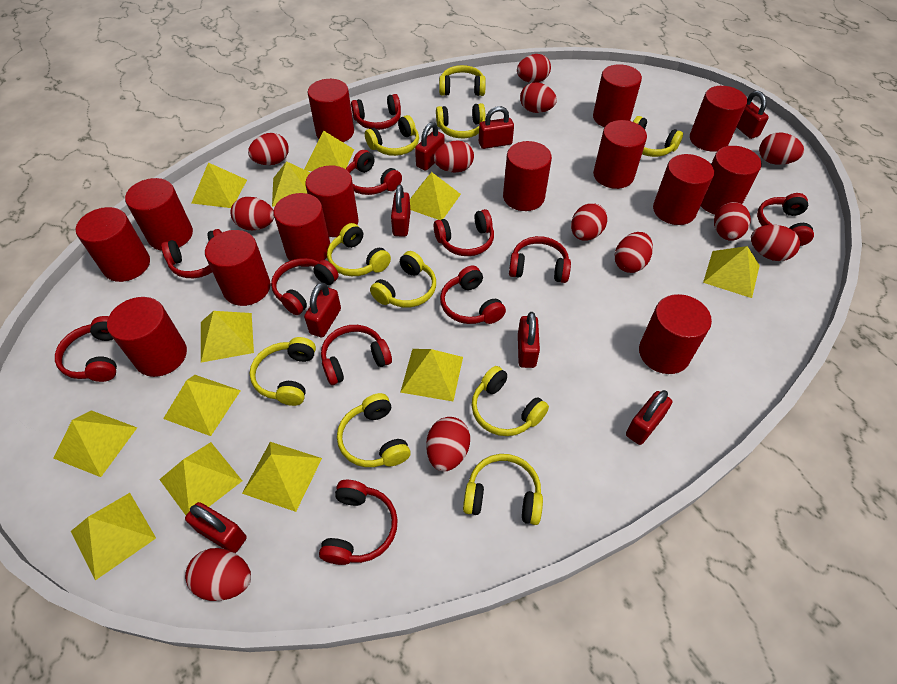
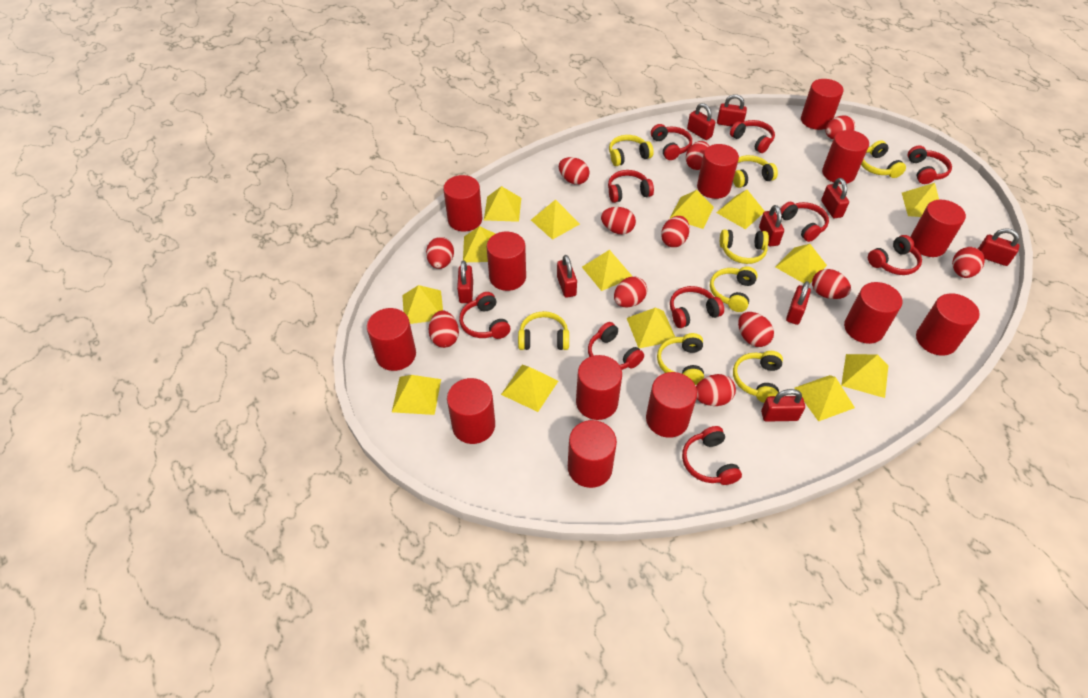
red cylinder: [76,207,150,282] [107,297,187,377] [125,178,193,250] [205,230,271,306] [273,193,330,267] [305,166,359,237] [308,79,354,142] [503,141,552,211] [593,64,642,127] [593,120,647,189] [639,294,712,374] [653,154,714,225] [690,86,747,152] [701,146,761,215] = 14 -> [367,308,416,371] [443,175,482,231] [447,378,495,444] [487,232,526,291] [568,420,617,488] [576,355,622,420] [646,372,697,438] [697,144,739,199] [801,79,844,130] [822,130,869,184] [844,282,903,344] [910,200,966,257] [916,293,980,356] = 13
red headphones: [55,316,117,382] [161,229,222,278] [271,258,339,315] [319,480,398,565] [321,325,392,385] [346,150,402,195] [351,94,401,130] [434,209,494,256] [440,266,506,324] [509,236,571,283] [757,193,814,246] = 11 -> [459,292,510,339] [588,322,644,370] [608,170,654,203] [651,124,692,160] [670,286,724,328] [682,426,742,485] [730,120,775,153] [780,202,829,242] [868,235,922,275] [908,145,952,184] = 10
red padlock: [185,502,247,553] [304,282,341,337] [391,185,411,237] [415,122,445,171] [479,106,514,149] [518,312,540,368] [626,390,672,445] [737,91,769,139] = 8 -> [457,261,473,303] [557,255,577,298] [687,103,715,140] [717,94,747,126] [759,205,784,247] [761,389,805,422] [786,281,811,325] [821,178,849,218] [978,228,1019,266] = 9
yellow headphones: [250,337,316,406] [327,223,391,276] [337,393,411,467] [365,115,419,156] [370,251,436,308] [436,103,485,138] [439,65,486,96] [463,454,543,525] [471,366,549,436] [633,116,683,157] = 10 -> [518,311,569,350] [609,135,654,166] [657,333,704,385] [710,267,758,312] [720,229,769,264] [733,155,778,188] [733,351,783,403] [861,140,906,178] = 8
yellow pyramid: [54,410,137,477] [71,493,156,580] [159,442,242,515] [163,375,241,436] [192,163,247,208] [201,311,254,363] [242,442,322,512] [272,161,311,207] [304,131,354,171] [400,349,463,401] [410,172,461,220] [703,246,760,298] = 12 -> [392,375,441,415] [402,285,443,324] [463,226,495,262] [484,186,521,222] [501,365,558,412] [531,199,580,240] [582,250,632,291] [627,307,675,348] [669,190,714,229] [716,190,765,229] [776,244,827,284] [795,375,855,422] [841,354,888,398] [902,183,939,217] = 14

